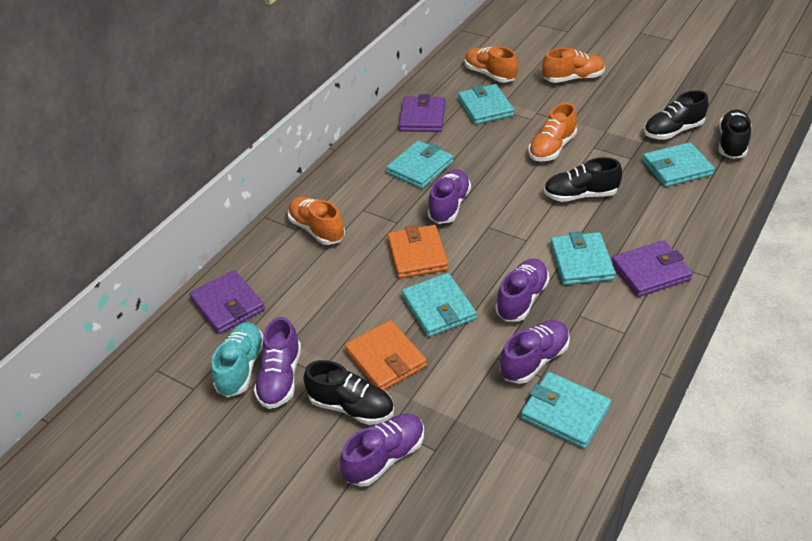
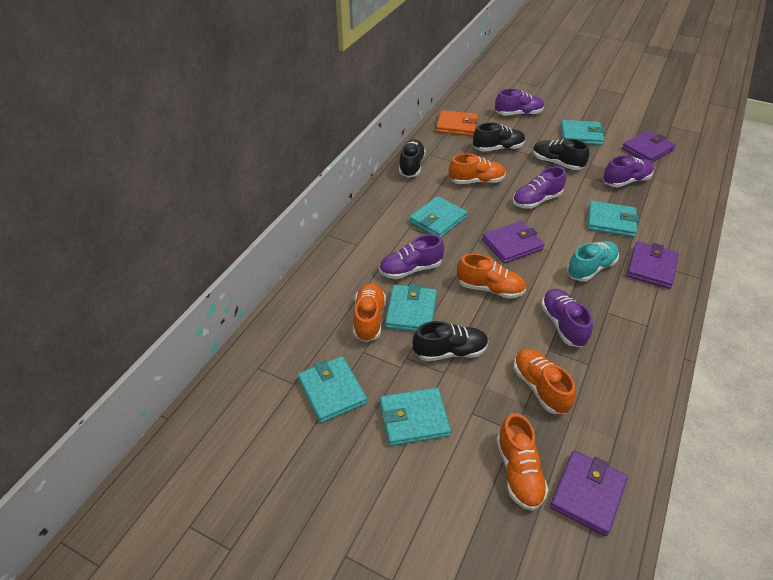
orange shoe: [288,196,345,245] [465,46,518,82] [528,103,577,161] [542,48,605,83] = 4 -> [353,283,386,342] [449,154,506,184] [457,253,526,299] [496,413,548,511] [514,349,576,414] = 5
orange wallet: [345,320,427,390] [388,225,448,278] = 2 -> [436,110,478,136] = 1
purple wallet: [189,270,265,334] [399,94,445,132] [611,240,693,297] = 3 -> [482,221,545,264] [550,451,628,536] [622,131,676,163] [627,241,679,289] = 4

